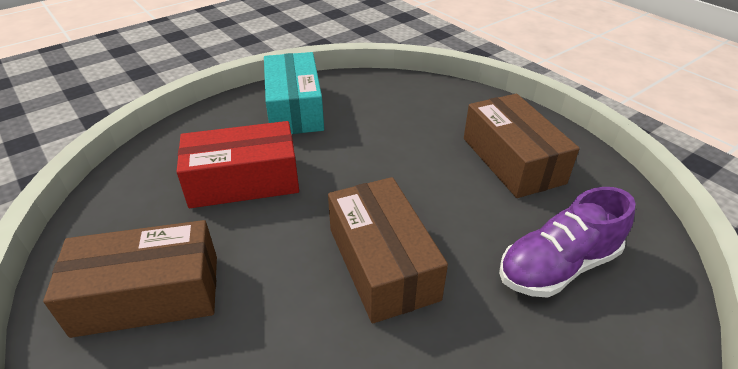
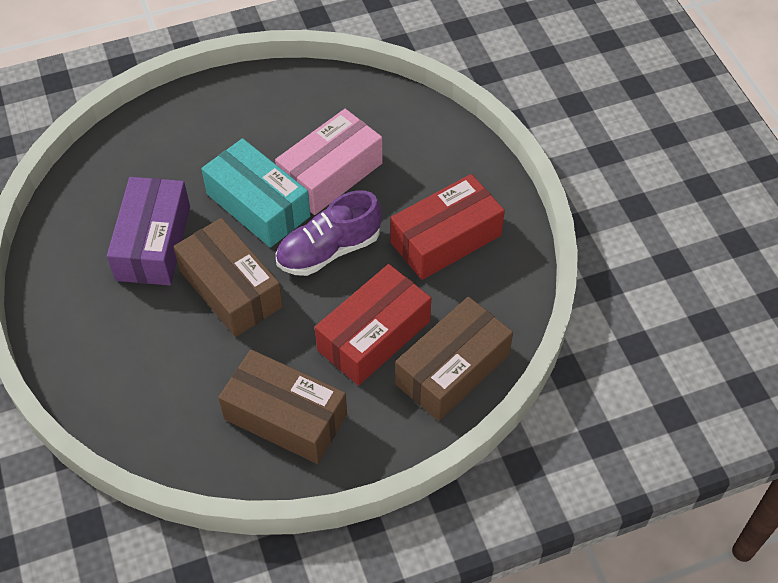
pink box: none = 0 -> [275,109,383,215] = 1
purple box: none = 0 -> [107,177,190,285] = 1
red box: [176,121,299,208] = 1 -> [315,264,431,385] [390,174,505,280] = 2

